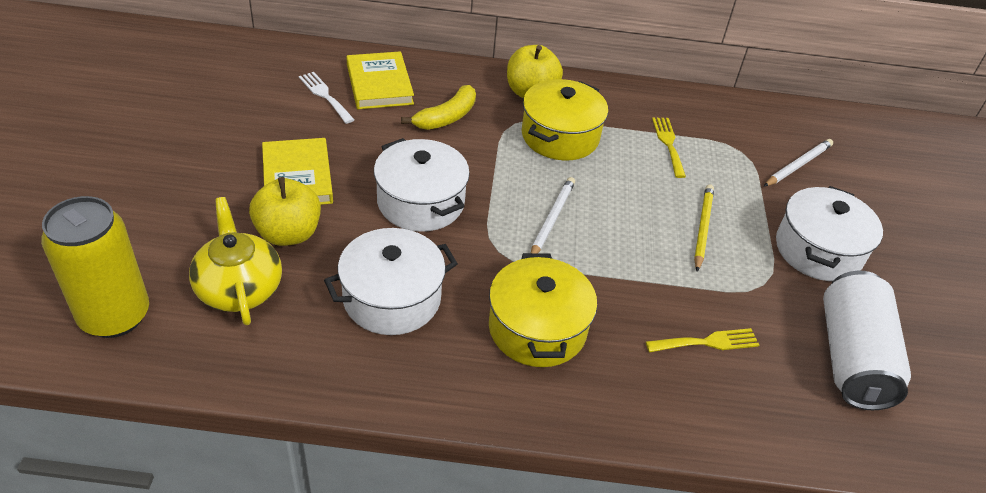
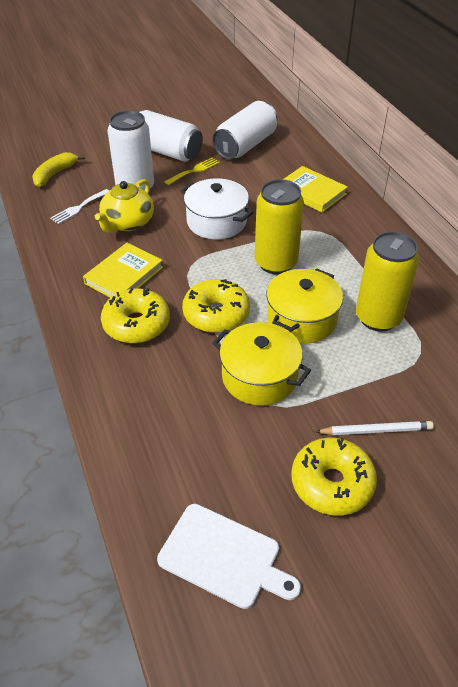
white can: [823,271,911,410] = 1 -> [107,110,154,192] [137,110,203,162] [212,101,277,160] = 3
white cutting board: none = 0 -> [157,504,301,609] = 1
white pencil: [531,177,575,253] [764,139,833,186] = 2 -> [315,421,434,435] = 1
white pot: [324,228,458,335] [374,138,470,232] [776,186,883,281] = 3 -> [181,178,254,239] = 1
yellow apple: [249,177,321,246] [507,45,563,98] = 2 -> none = 0
yellow can: [41,196,149,338] = 1 -> [255,179,304,274] [356,231,419,331] = 2
yellow donut: none = 0 -> [101,288,170,343] [182,279,250,333] [291,437,377,516] = 3
yellow fork: [646,328,759,352] [652,118,686,178] = 2 -> [165,157,220,185] = 1
yellow pencil: [694,184,714,272] = 1 -> none = 0

